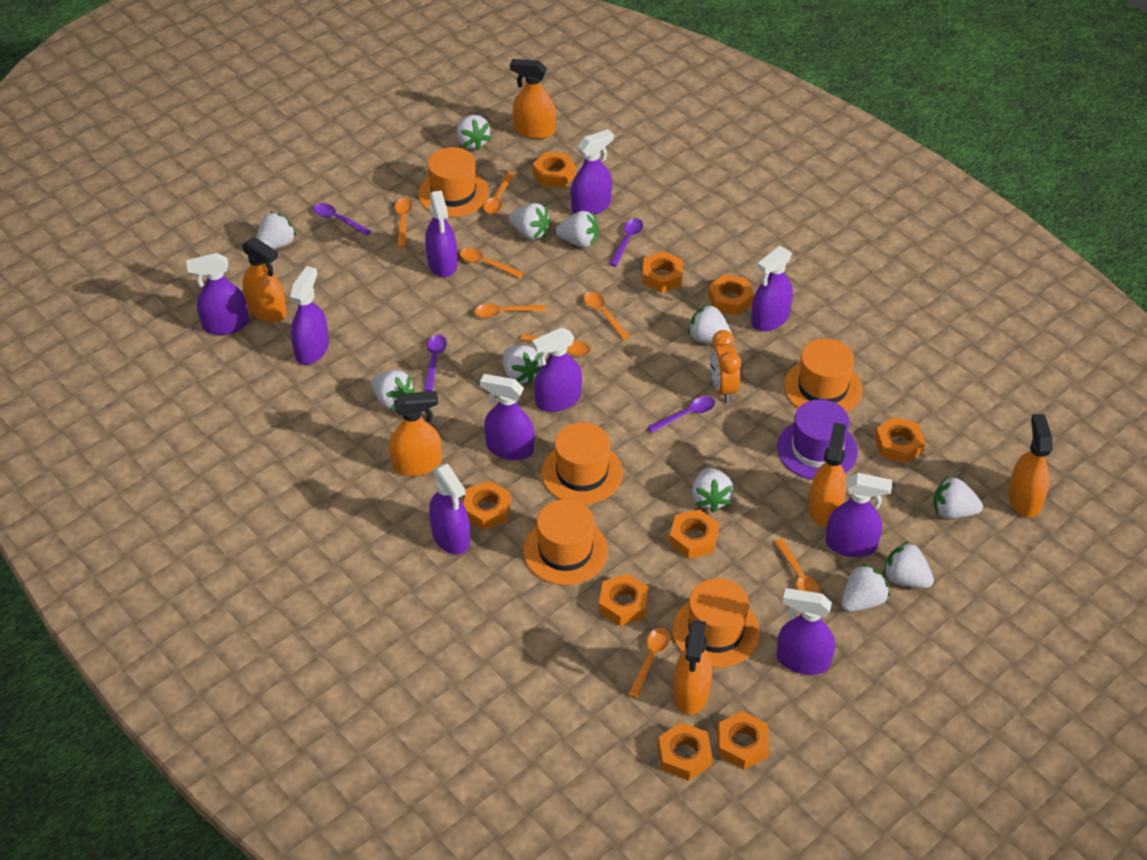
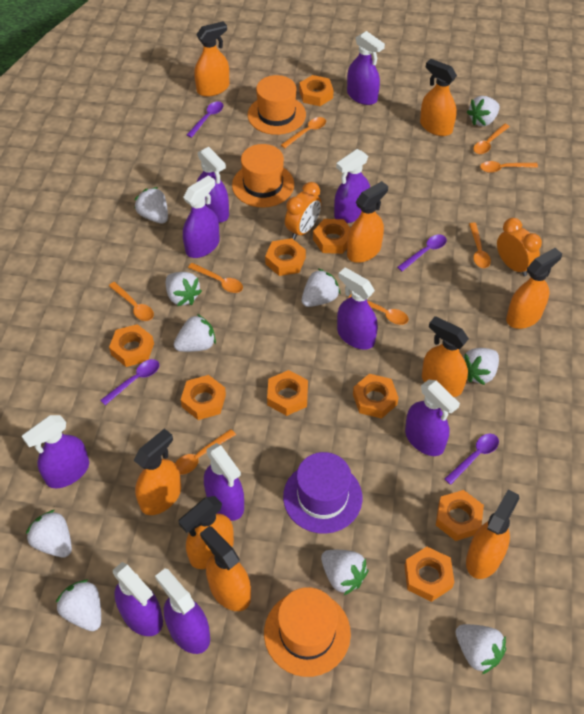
orange clock: [710,330,741,402] = 1 -> [285,182,321,240] [497,218,542,276] = 2
orange hat: [418,147,489,217] [523,499,608,585] [541,422,623,504] [672,578,760,668] [784,338,862,412] = 5 -> [232,144,294,207] [248,75,306,135] [264,587,351,677] = 3
orange spray bottle: [242,237,287,322] [389,391,442,476] [510,59,556,139] [673,620,712,715] [809,423,846,526] [1008,414,1053,518] = 6 -> [133,429,181,515] [178,496,234,569] [194,22,229,97] [200,526,251,611] [347,181,388,263] [420,59,457,136] [422,316,469,397] [466,489,519,579] [506,248,562,329] = 9
white strawberry: [256,211,297,249] [371,370,415,410] [457,115,491,150] [503,345,541,384] [509,203,551,240] [556,211,598,247] [688,304,732,344] [692,468,734,513] [841,563,890,612] [883,541,934,588] [933,476,983,519] = 11 -> [26,510,72,557] [55,580,101,631] [134,187,168,224] [166,272,202,306] [174,314,216,352] [302,268,341,307] [321,550,368,595] [456,624,506,674] [463,348,499,385] [467,96,500,126] = 10

